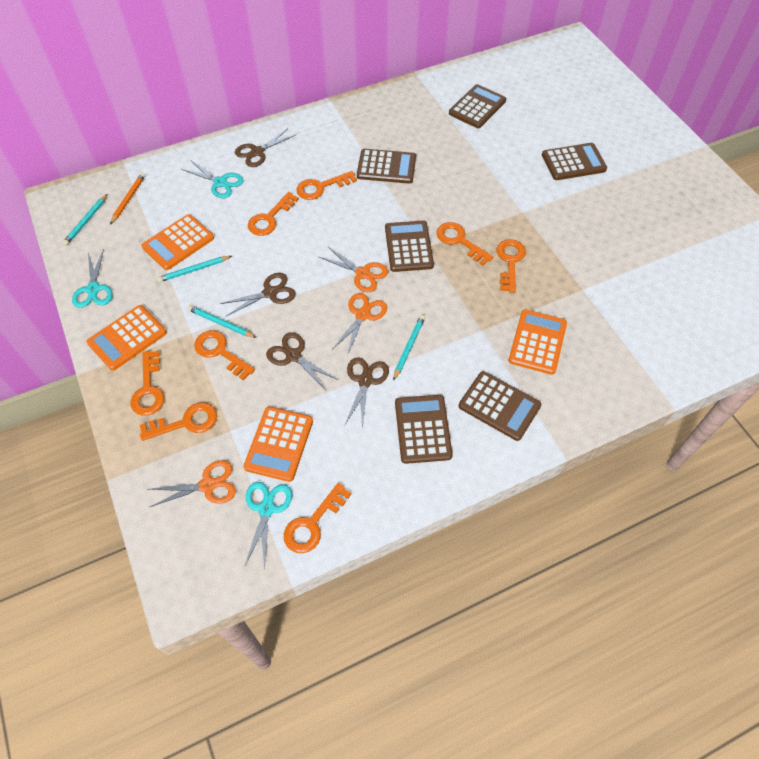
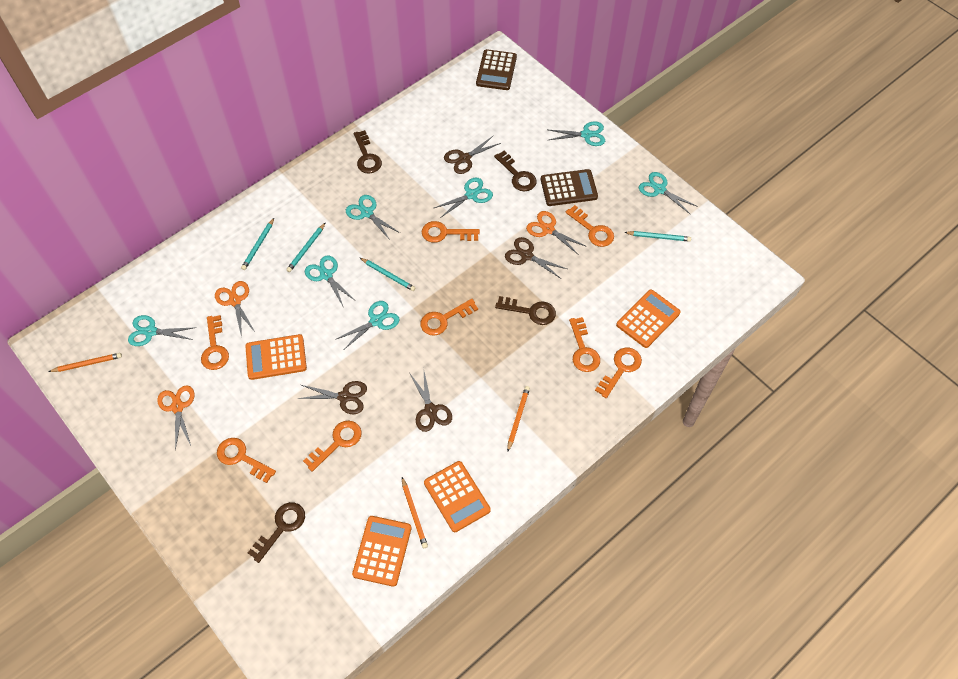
brown calculator: [357,149,416,184] [385,221,434,272] [395,395,453,464] [449,84,506,128] [459,371,541,441] [542,143,607,180] = 6 -> [476,49,517,90] [541,169,598,206] = 2
brown key: none = 0 -> [248,502,305,563] [354,130,382,174] [494,151,537,191] [495,296,556,325] = 4
orange pencil: [110,173,146,224] = 1 -> [48,353,122,372] [402,477,428,548] [507,386,530,452] = 3
turquoise scissors: [72,249,113,308] [181,161,244,198] [244,482,292,569] = 3 -> [128,315,196,346] [305,255,356,306] [335,301,399,349] [346,195,400,240] [434,178,493,217] [549,122,605,146] [639,172,698,215] = 7

